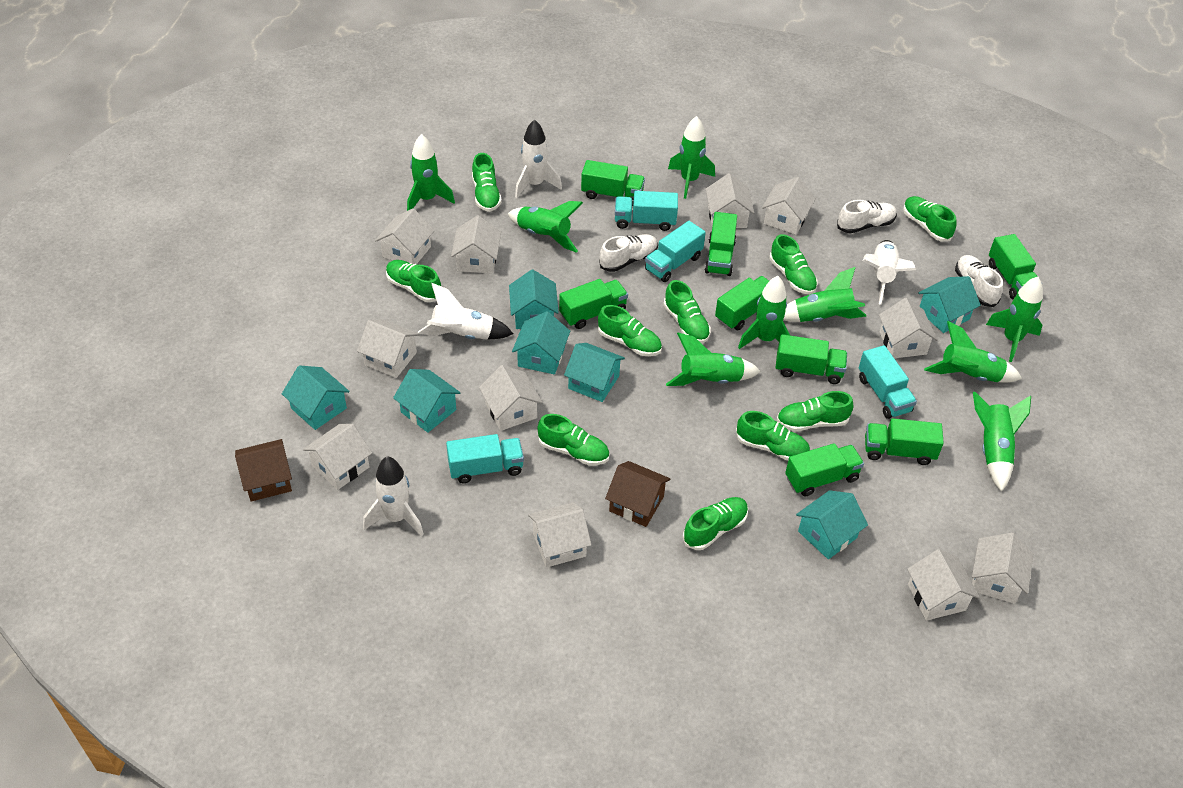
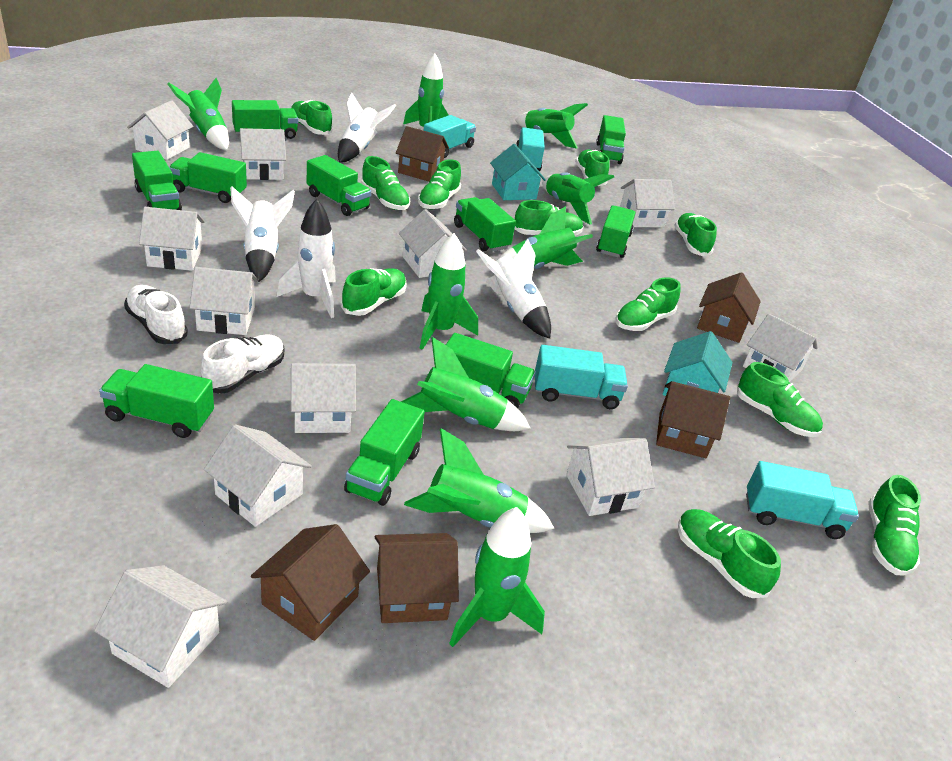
brown house: [235,439,292,502] [605,461,670,527] = 2 -> [251,524,370,641] [374,533,459,623] [396,126,449,182] [656,381,730,458] [697,272,761,343] = 5
green shoe: [386,260,441,302] [472,153,502,212] [538,414,609,466] [598,305,662,356] [663,280,711,343] [683,497,748,550] [736,411,810,461] [769,234,818,294] [777,391,853,431] [903,196,957,241] = 10 -> [291,100,333,135] [341,268,407,316] [361,156,410,210] [418,159,461,209] [515,200,583,236] [575,149,610,186] [615,277,681,331] [674,213,717,256] [678,509,781,598] [737,362,823,437] [868,475,921,575] = 11
green truck: [559,279,628,329] [581,160,645,206] [705,212,737,276] [715,276,769,331] [776,334,847,384] [785,443,864,497] [865,418,944,465] [989,234,1038,300] = 8 -> [99,364,214,438] [132,151,182,210] [169,152,247,203] [232,100,298,139] [307,155,371,216] [344,399,425,506] [446,333,536,409] [454,197,516,251] [596,115,626,164] [596,205,635,258] = 10
turquoise house: [282,365,350,430] [393,369,461,433] [509,270,559,329] [512,311,570,374] [564,343,625,402] [796,490,868,559] [918,276,981,333] = 7 -> [490,144,546,200] [663,331,733,396] = 2
white shoe: [599,234,658,272] [837,200,897,233] [955,255,1003,307] = 3 -> [124,285,188,344] [200,334,284,394] = 2

